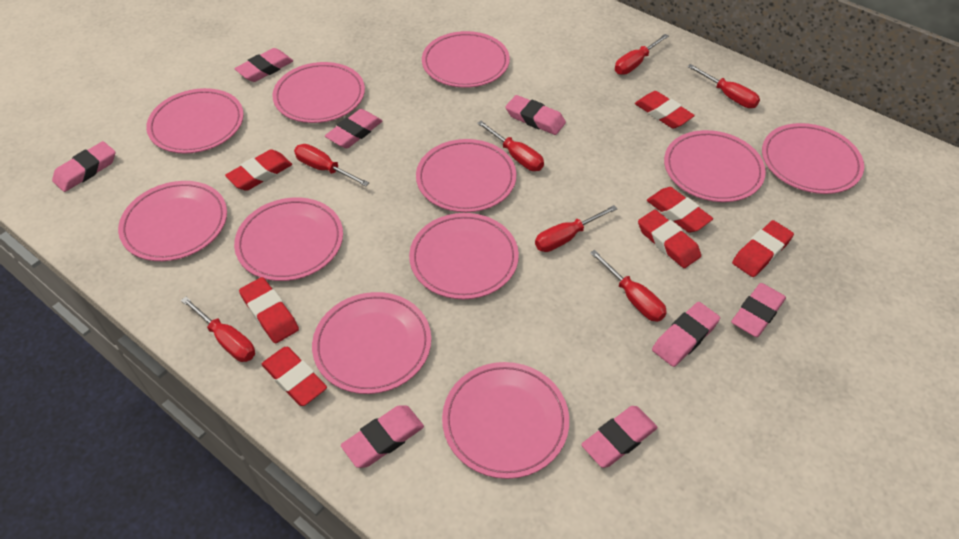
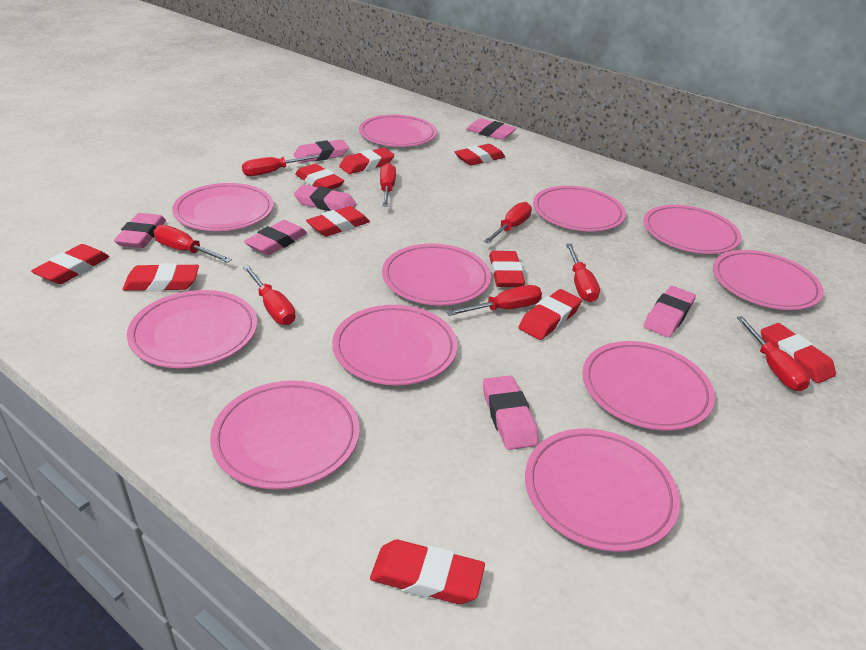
pink eraser: [52,141,115,192] [234,48,293,82] [325,109,382,148] [341,405,424,468] [505,95,566,135] [581,406,658,468] [652,302,720,367] [731,283,786,337] = 8 -> [114,213,166,248] [244,220,307,255] [294,140,349,163] [294,185,356,211] [466,118,517,140] [483,376,539,450] [644,286,696,337] = 7
red eraser: [225,149,292,191] [239,277,299,343] [261,347,327,406] [635,91,695,129] [638,210,701,268] [647,187,713,232] [732,220,794,277] = 7 -> [31,244,110,284] [123,263,199,291] [295,164,344,189] [306,206,370,237] [339,148,394,174] [370,540,485,604] [455,144,505,166] [489,251,525,287] [518,289,582,340] [761,323,836,383] = 10
red screwdriver: [181,297,255,362] [294,144,369,187] [477,121,544,171] [535,205,617,252] [590,250,667,322] [615,34,669,75] [687,64,760,108] = 7 -> [153,225,232,263] [242,155,319,176] [243,266,295,325] [380,163,396,207] [446,285,542,316] [484,202,532,244] [566,244,600,302] [737,316,810,391] = 8

